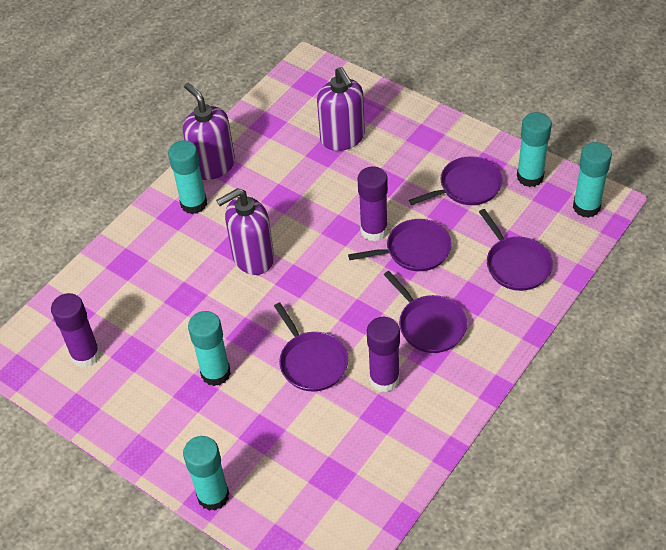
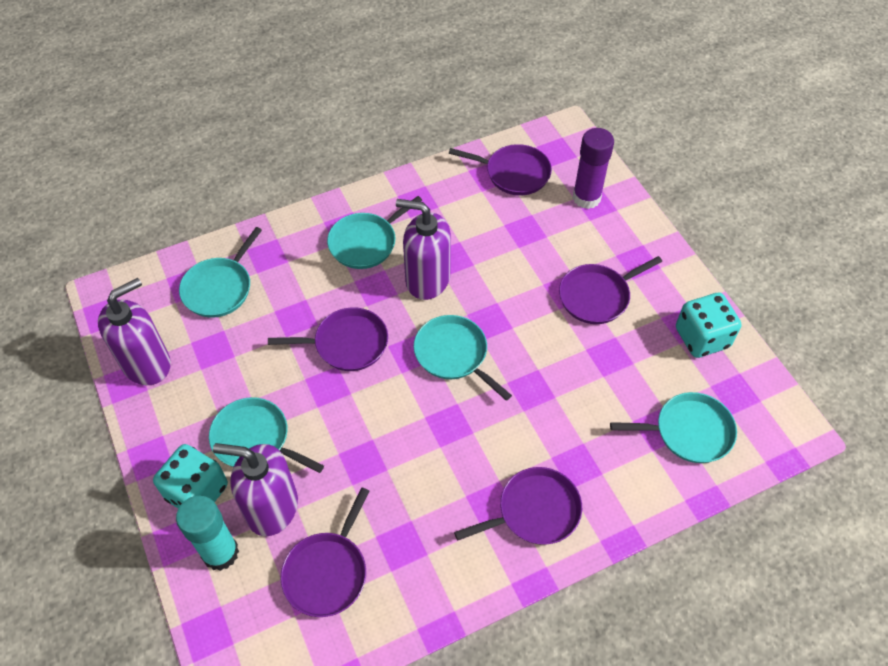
purple glue stick: [51,293,101,368] [358,167,388,242] [367,317,400,392] = 3 -> [572,128,614,209] = 1
turquoise dice: none = 0 -> [153,444,228,508] [676,293,742,358] = 2
turquoise glue stick: [168,140,207,214] [183,436,229,511] [188,311,231,386] [517,112,552,187] [573,142,612,218] = 5 -> [176,496,239,571] = 1
turquoise pan: none = 0 -> [179,227,262,318] [209,397,324,473] [327,196,422,269] [414,315,512,401] [610,392,737,463] = 5

